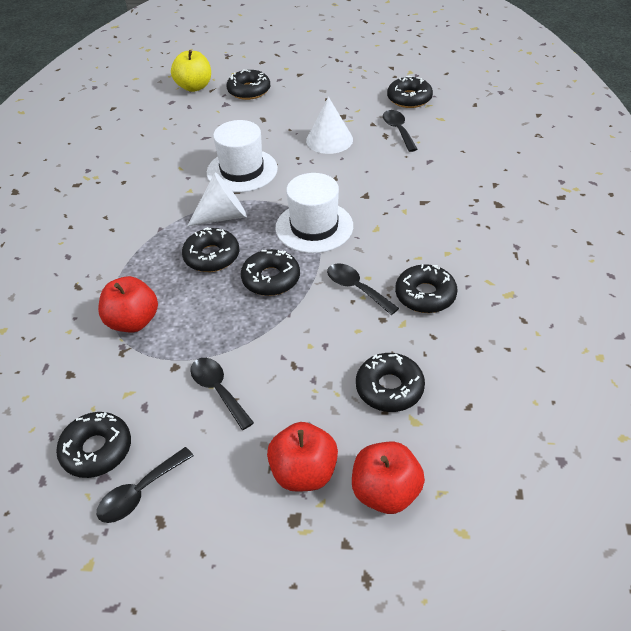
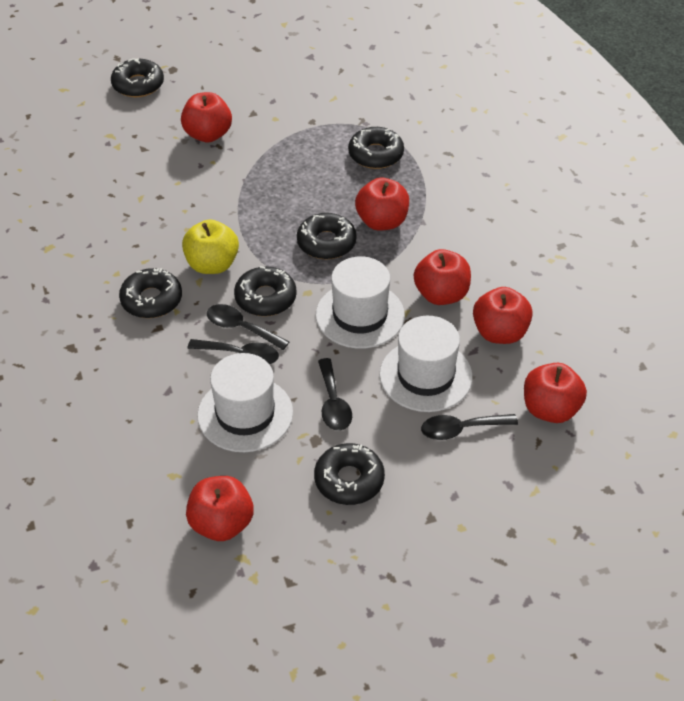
black donut: [56,412,131,478] [182,227,240,272] [227,70,270,100] [241,249,300,296] [356,353,425,412] [387,76,433,108] [395,264,457,313] = 7 -> [111,58,164,97] [119,268,182,318] [234,266,297,316] [297,213,357,259] [314,443,385,505] [348,127,404,169] = 6
red apple: [98,276,158,333] [267,422,338,492] [352,441,425,514] = 3 -> [181,92,232,142] [186,476,254,541] [355,178,409,231] [414,249,471,305] [473,287,533,344] [524,363,587,423] = 6
white cone: [187,172,247,226] [306,97,353,154] = 2 -> none = 0
white hat: [207,120,278,192] [275,173,353,253] = 2 -> [197,353,293,452] [316,256,405,349] [380,316,473,412] = 3

